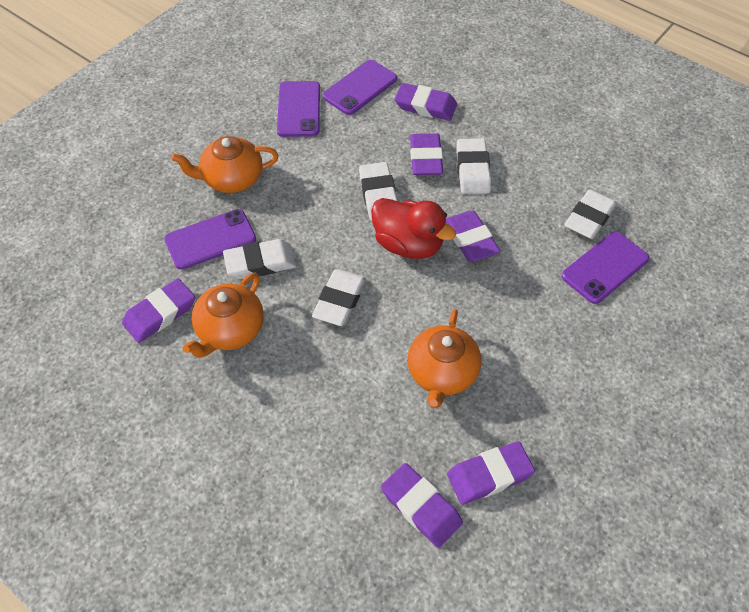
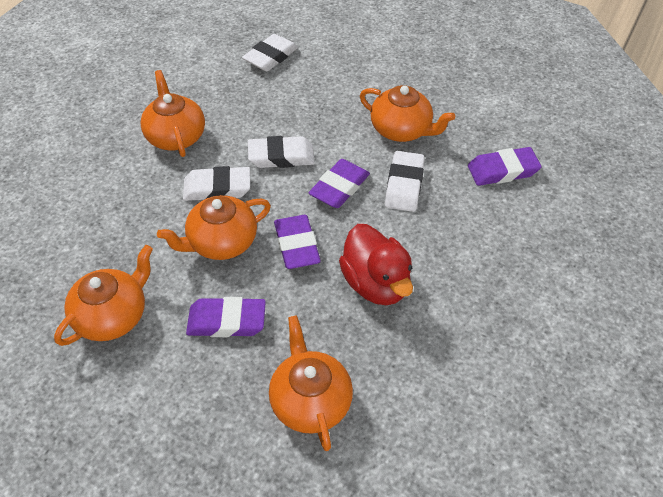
orange teapot: [171,136,279,193] [183,272,264,358] [407,309,482,408] = 3 -> [54,245,153,346] [140,70,205,157] [157,195,271,260] [269,315,353,451] [360,85,455,142] = 5
purple eraser: [122,278,195,343] [381,463,463,548] [395,83,457,121] [410,133,443,175] [446,210,501,262] [447,441,535,505] = 6 -> [186,297,266,337] [274,215,321,269] [309,159,370,208] [468,147,542,186] = 4
purple phone: [164,209,256,270] [277,81,320,137] [323,60,397,115] [561,232,649,304] = 4 -> none = 0
white eraser: [223,239,296,279] [312,269,366,326] [359,162,398,221] [457,138,491,194] [564,189,617,239] = 5 -> [183,166,250,201] [242,34,298,72] [248,136,315,168] [385,151,425,212] = 4

